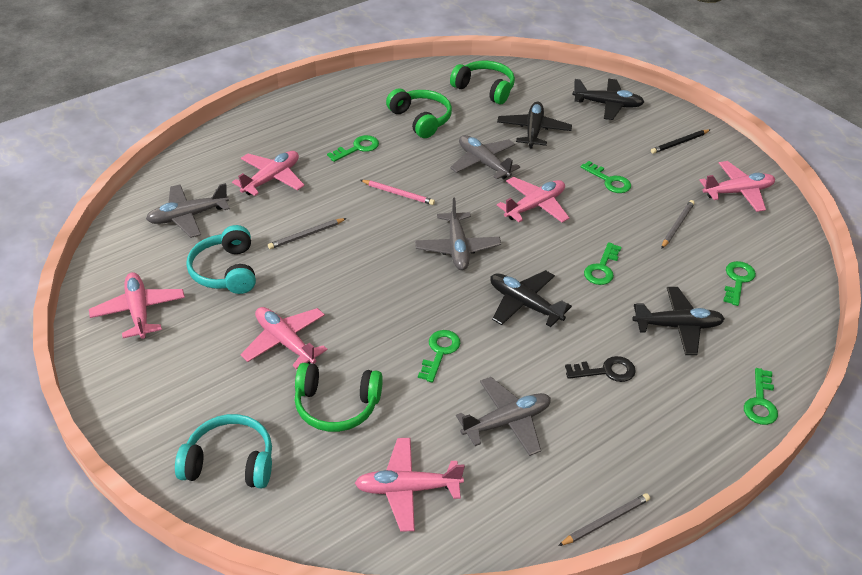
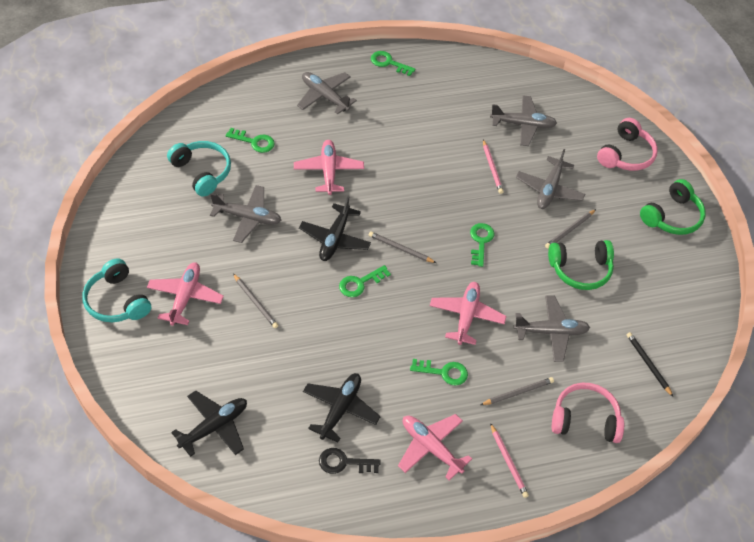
black plane: [490,270,572,327] [497,101,572,149] [572,79,644,120] [632,287,725,355] = 4 -> [171,390,247,457] [299,196,371,261] [303,373,381,443] = 3
green headphones: [295,363,383,432] [386,88,452,138] [450,61,515,104] = 3 -> [548,240,614,290] [640,179,706,235] = 2
green key: [327,135,379,162] [418,330,461,383] [580,161,631,193] [584,242,621,285] [723,261,756,306] [744,368,778,425] = 6 -> [226,128,275,153] [339,265,391,297] [371,51,416,76] [410,359,468,386] [470,223,494,267] = 5
grey pencil: [268,218,347,249] [558,493,650,546] [661,200,695,249] = 3 -> [233,274,278,328] [369,231,436,263] [481,377,554,405] [545,209,596,249] = 4
grey plane: [146,183,230,238] [415,198,501,270] [450,135,520,179] [456,377,551,456] = 4 -> [210,185,281,243] [297,72,357,114] [490,95,557,146] [513,295,590,362] [516,149,585,209] = 5
pink headphones: none = 0 -> [552,383,624,443] [597,118,658,171] = 2
pink pencil: [360,180,435,205] = 1 -> [483,139,504,194] [490,423,529,498] = 2
pink plane: [89,272,185,339] [232,151,305,196] [240,307,327,370] [355,438,465,532] [497,177,569,223] [699,161,775,212] = 6 -> [147,262,224,326] [294,140,364,195] [398,414,472,481] [430,282,506,345] = 4

